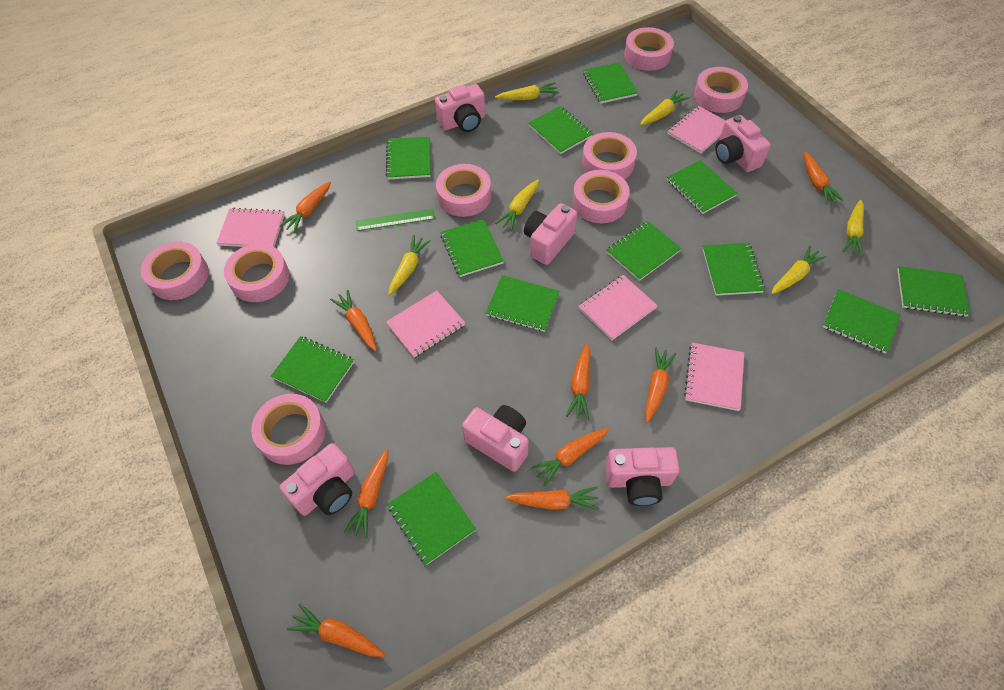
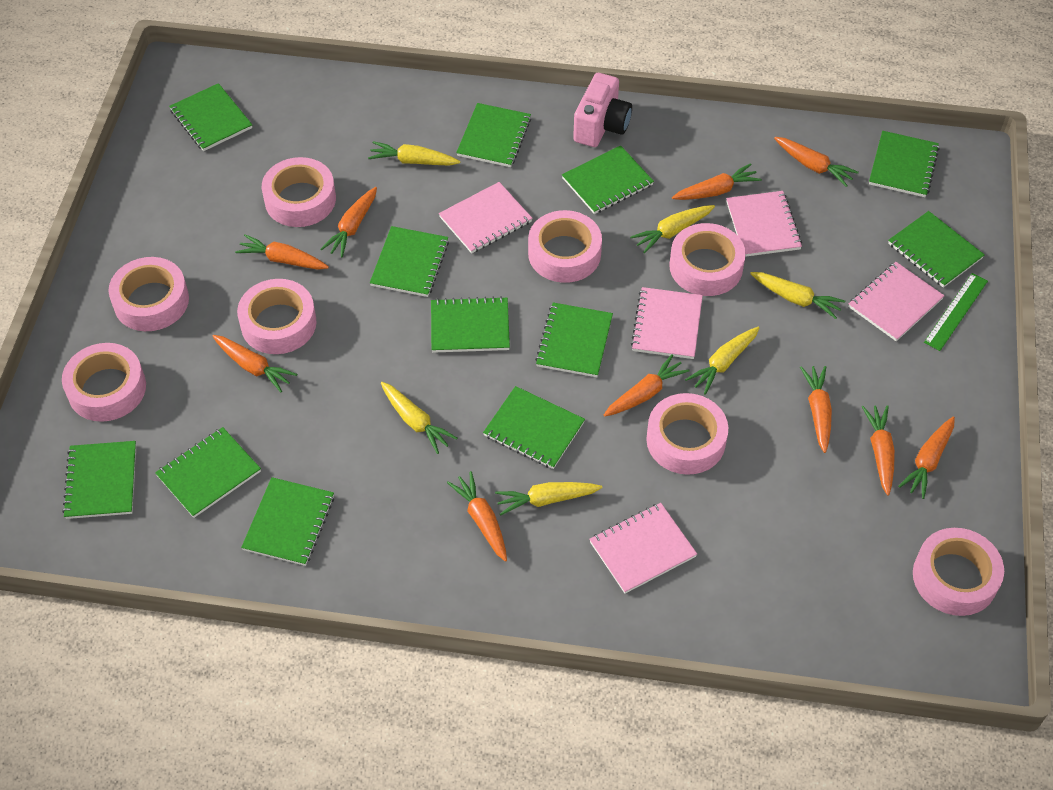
orange carrot: [279,182,331,233] [287,603,385,657] [330,290,376,351] [343,449,388,539] [505,486,599,510] [531,428,609,486] [566,344,590,420] [645,347,677,423] [804,152,844,204] = 9 -> [212,335,297,392] [235,234,329,270] [321,187,377,257] [447,471,507,562] [604,354,690,417] [672,163,762,200] [774,137,859,187] [800,366,832,453] [862,405,895,495] [898,416,955,499] = 10
pink camera: [279,443,355,516] [435,84,485,132] [462,405,529,472] [524,203,577,265] [605,447,680,506] [715,115,771,172] = 6 -> [573,73,632,147] = 1

